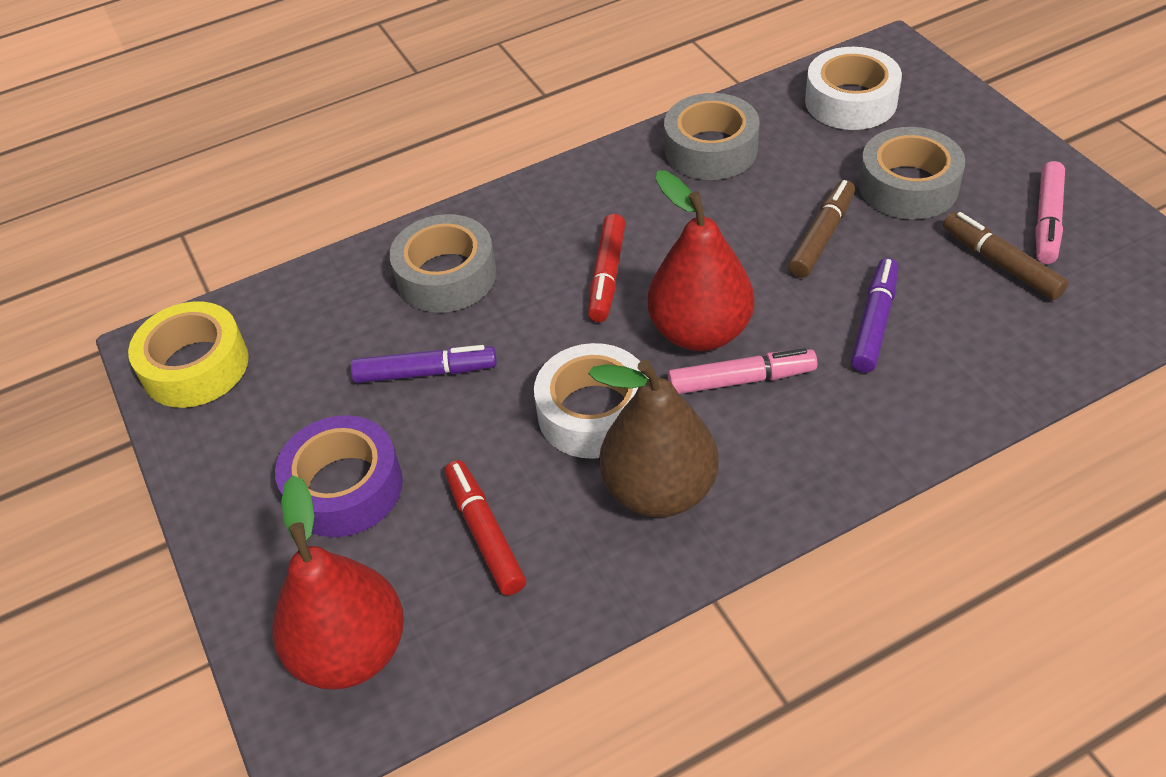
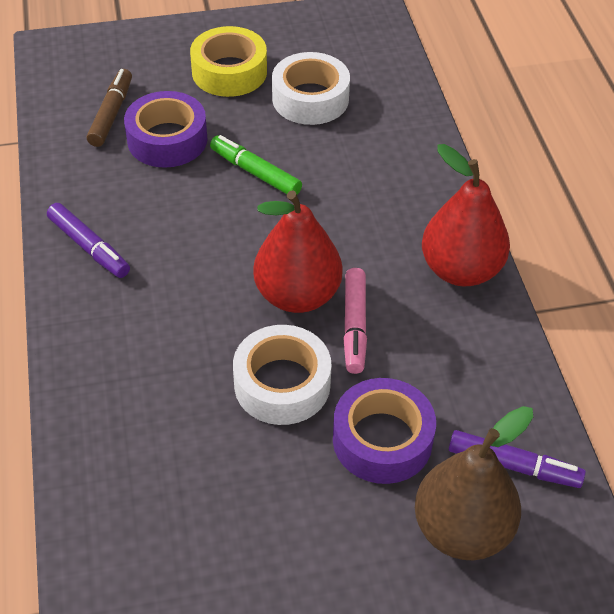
brown marker: [788,180,855,278] [943,212,1068,300] = 2 -> [87,69,132,147] = 1
green marker: none = 0 -> [210,135,302,195] = 1
grey tape: [389,214,497,313] [664,93,760,180] [859,127,965,219] = 3 -> none = 0
pink marker: [668,348,817,394] [1035,161,1065,264] = 2 -> [343,268,367,374] = 1
purple tape: [275,415,403,537] = 1 -> [124,91,208,168] [333,378,436,484] = 2
red marker: [445,460,526,595] [588,214,626,322] = 2 -> none = 0

